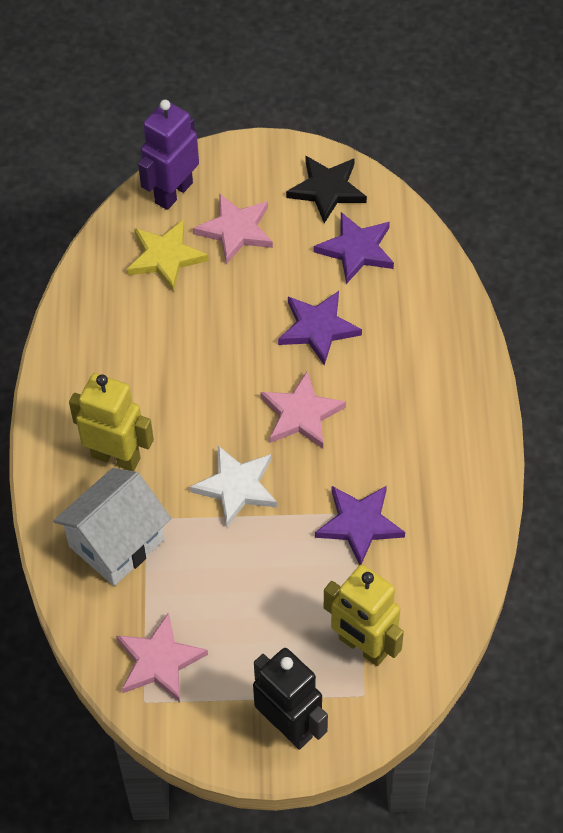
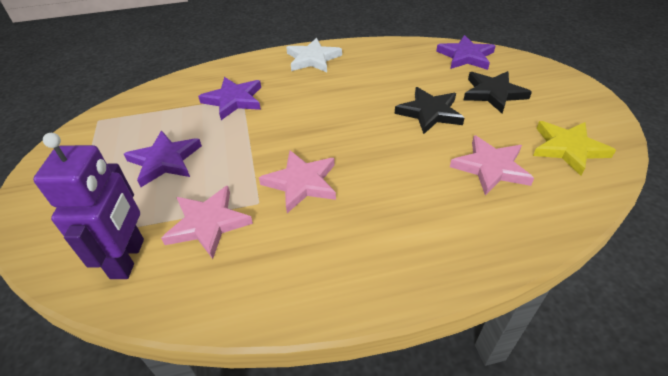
black robot: [253,648,328,750] = 1 -> none = 0
black star: [286,155,367,223] = 1 -> [395,87,464,134] [463,71,532,114] = 2
white house: [53,468,171,586] = 1 -> none = 0
yellow robot: [69,373,154,471] [324,565,404,666] = 2 -> none = 0

